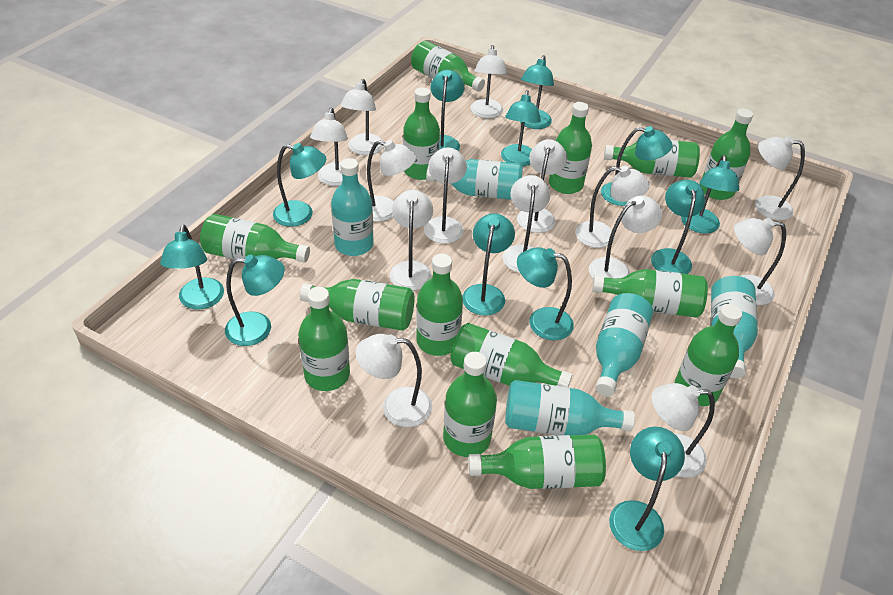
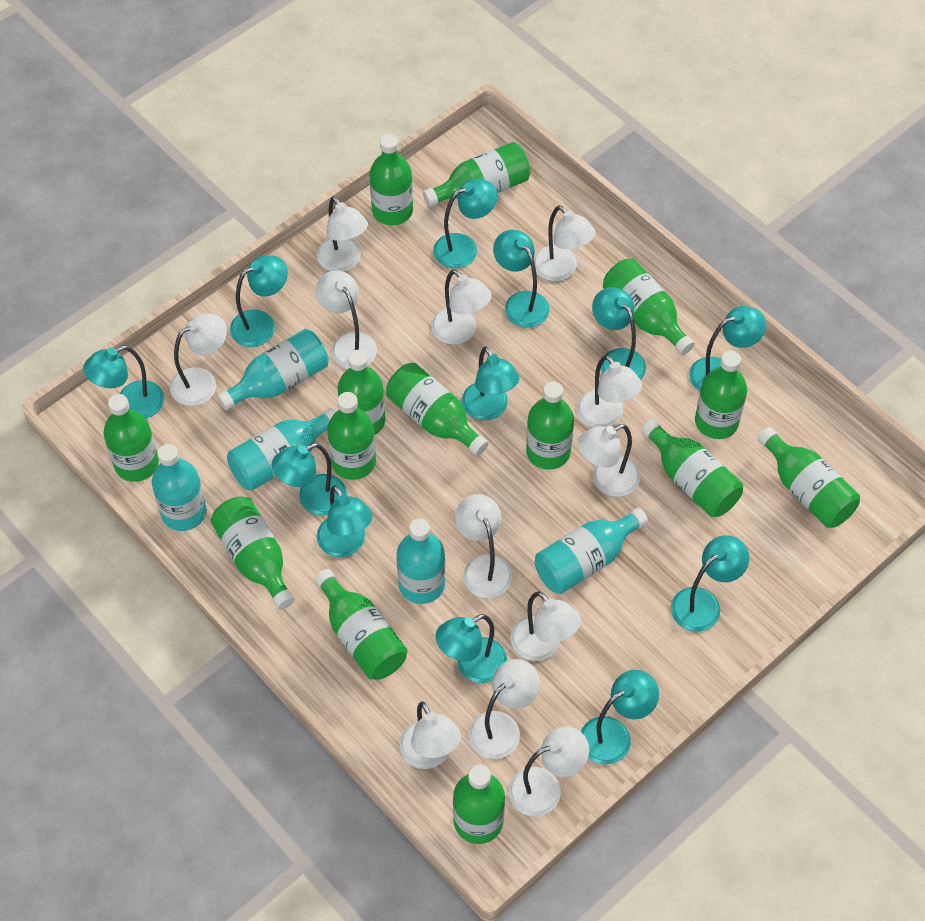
white lamp: [310,108,348,186] [340,79,384,155] [356,334,432,427] [367,140,416,222] [390,190,433,291] [424,147,467,243] [470,45,508,118] [503,175,550,273] [517,139,567,233] [575,166,650,248] [589,196,663,279] [651,383,715,478] [734,218,786,305] [755,136,805,220] = 14 -> [170,314,227,406] [316,270,377,369] [317,196,368,272] [400,702,461,769] [431,269,492,345] [455,494,512,598] [469,659,540,759] [509,726,589,816] [510,591,581,661] [534,205,596,281] [577,355,642,428] [578,424,640,497] = 12

